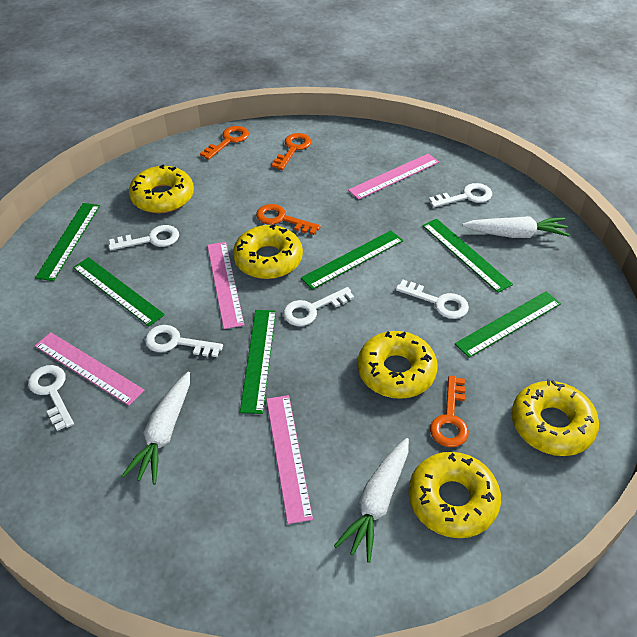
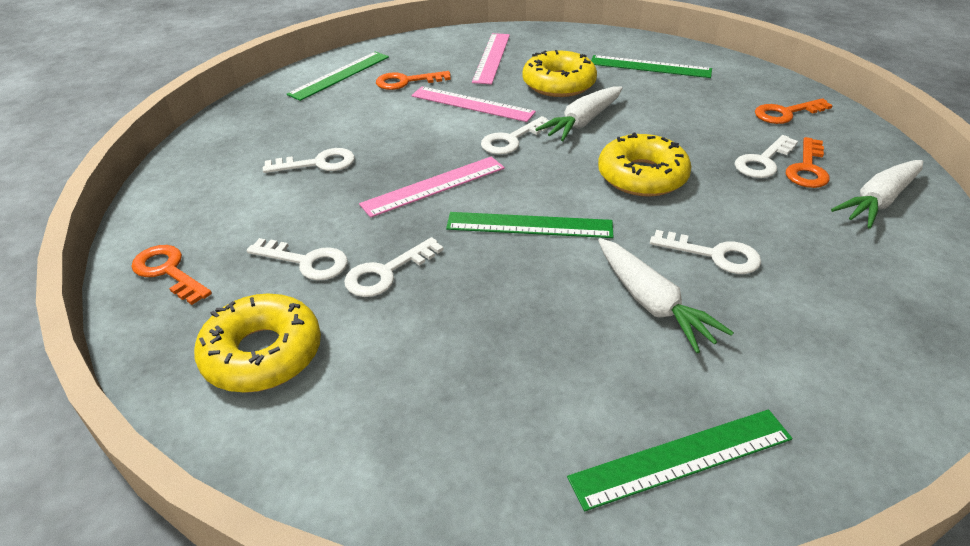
green ruler: [35,203,100,281] [73,257,165,326] [240,310,276,414] [301,230,403,290] [422,219,513,293] [455,291,561,358] = 6 -> [287,52,389,101] [446,212,613,238] [567,409,792,511] [591,55,712,78] = 4
pink ruler: [35,332,145,406] [207,242,244,329] [266,395,313,524] [348,154,439,200] = 4 -> [359,157,505,218] [411,87,536,122] [472,33,510,85] = 3
yellow donut: [129,165,194,214] [233,224,303,279] [358,331,438,399] [408,452,501,538] [512,380,599,456] = 5 -> [194,293,321,393] [522,50,597,97] [598,132,692,197] = 3

